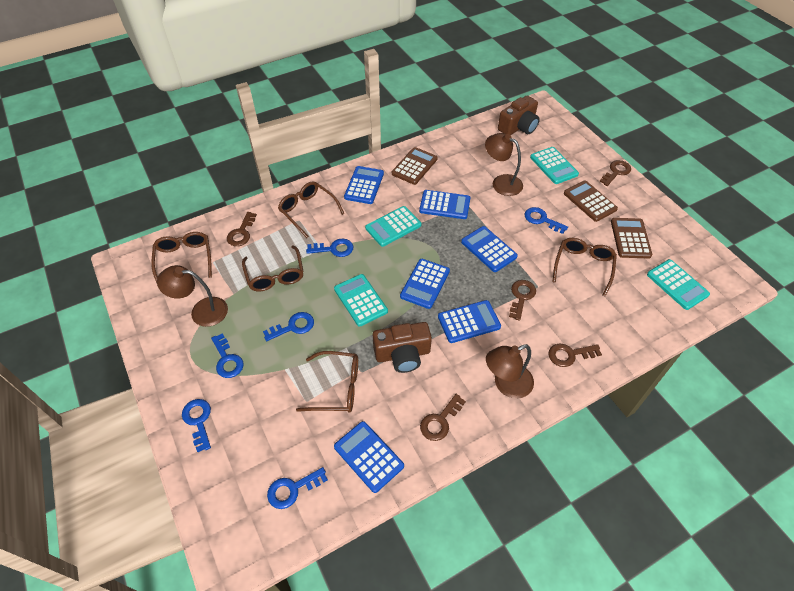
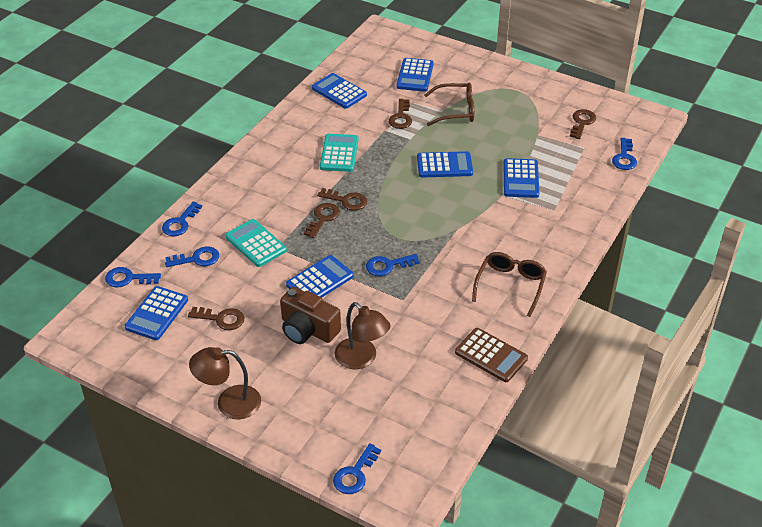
brown calculator: [392,147,438,185] [564,181,618,222] [611,218,652,259] = 3 -> [455,328,528,382] = 1
brown camera: [373,322,432,373] [498,96,540,135] = 2 -> [280,287,341,344] = 1
brown glasses: [151,232,212,283] [242,245,304,291] [278,181,344,238] [296,351,358,413] [552,238,617,296] = 5 -> [424,83,474,126] [472,252,547,317] = 2
brown lamp: [157,265,228,327] [485,133,523,196] [486,344,534,399] = 3 -> [189,347,261,419] [335,302,391,369] = 2
turquoise calculator: [334,274,388,326] [365,206,421,247] [530,147,579,184] [647,259,710,310] = 4 -> [225,219,287,267] [320,134,358,172] = 2

